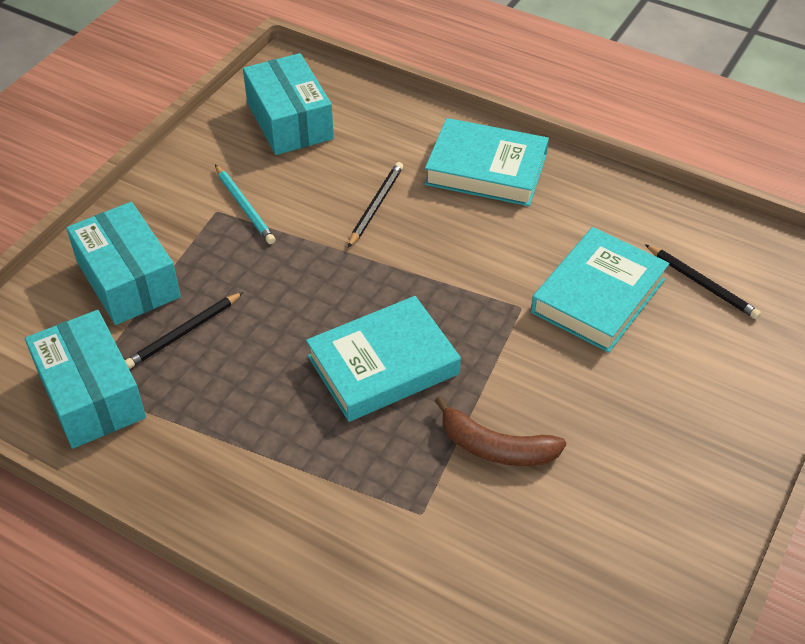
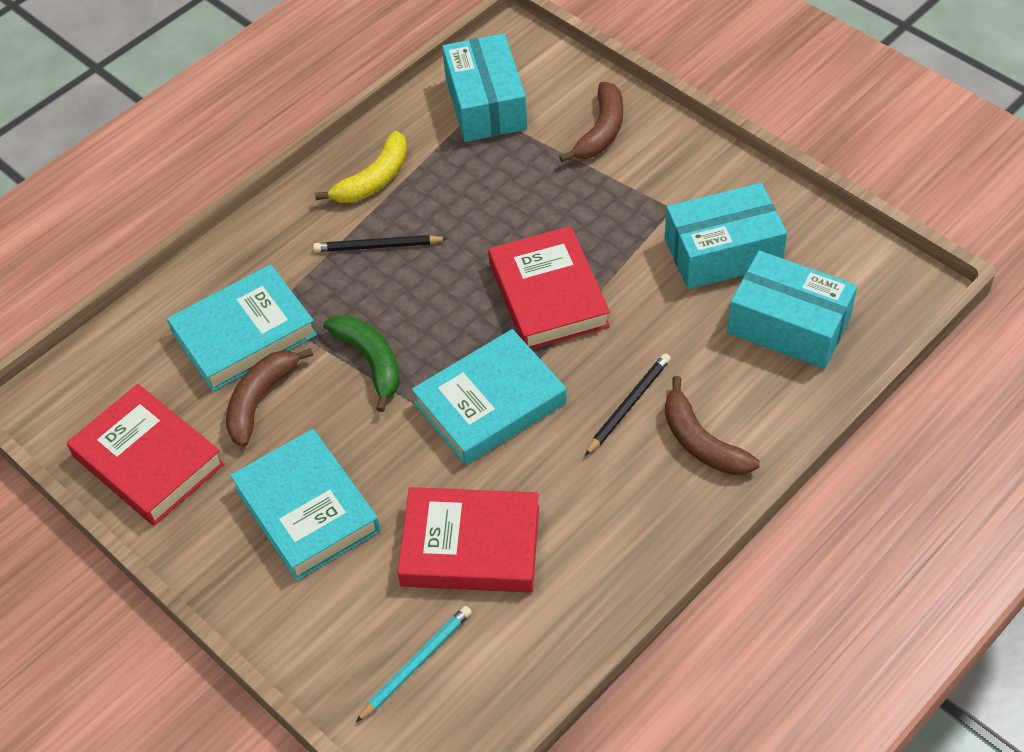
black pencil: [125,292,243,369] [348,162,403,248] [645,244,761,319] = 3 -> [313,235,448,252] [585,353,671,456] = 2
brown banana: [435,396,566,466] = 1 -> [226,348,313,447] [559,81,623,162] [665,376,760,475] = 3
green banana: none = 0 -> [323,315,400,412] = 1
red book: none = 0 -> [67,384,225,526] [398,487,539,593] [488,226,610,350] = 3
yellow banana: none = 0 -> [315,131,407,203] = 1

